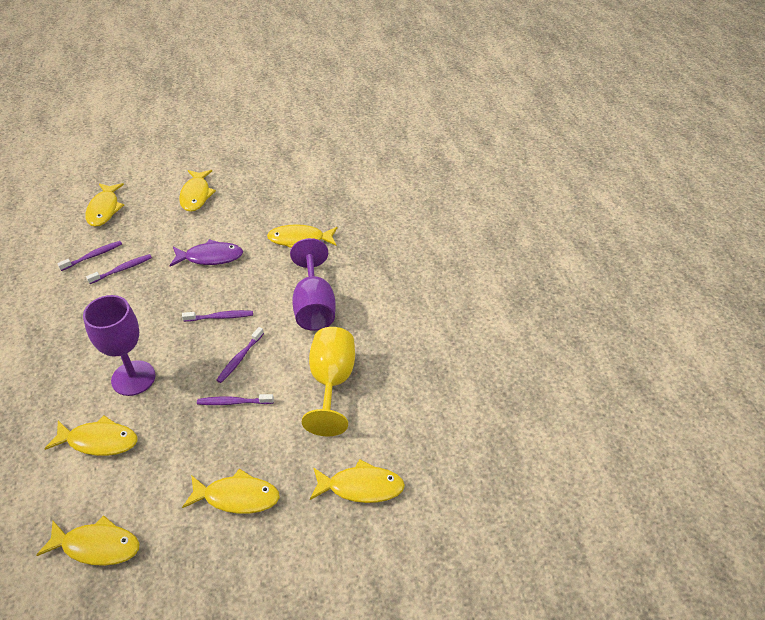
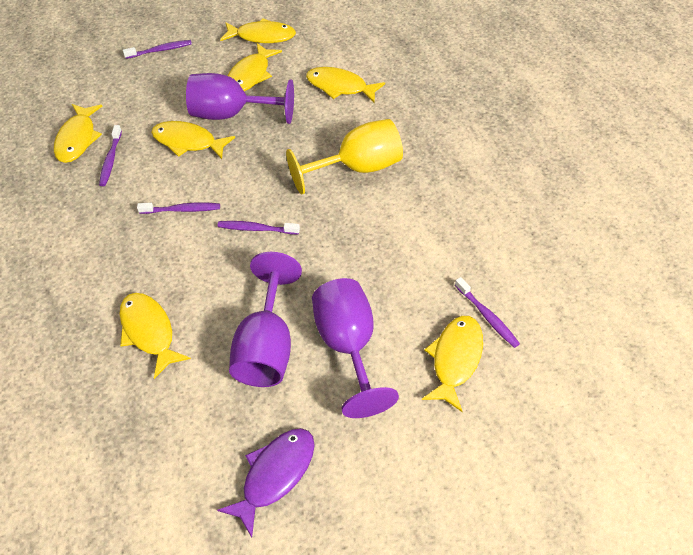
purple goblet: [83,295,155,396] [290,238,336,331] = 2 -> [186,73,294,124] [229,252,302,387] [312,278,399,418] = 3

